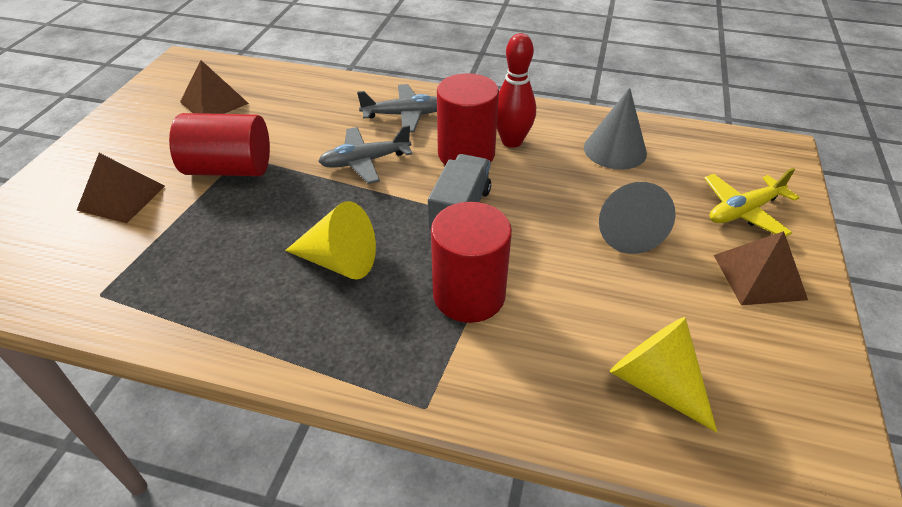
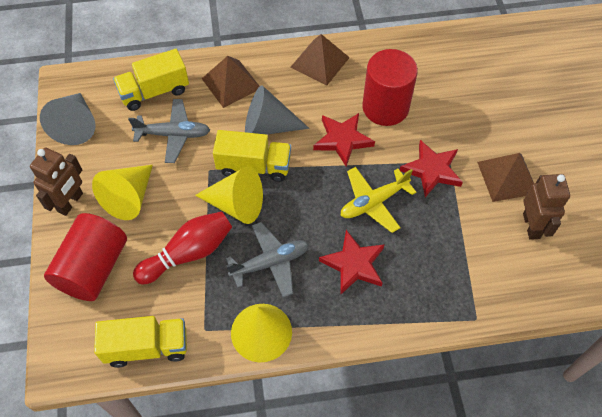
brown robot: none = 0 -> [30,148,83,216] [523,174,570,240] = 2
grey truck: [428,154,491,229] = 1 -> none = 0
red cylinder: [169,113,270,176] [431,202,512,323] [437,73,499,165] = 3 -> [44,213,127,301] [362,49,418,126] = 2
red star: none = 0 -> [313,113,375,167] [319,230,385,294] [400,140,463,197] = 3
yellow cone: [285,201,376,280] [610,317,717,433] = 2 -> [92,165,153,220] [195,166,263,224] [231,304,292,362] = 3
yellow truck: none = 0 -> [94,316,187,368] [113,49,189,111] [213,130,291,182] = 3

